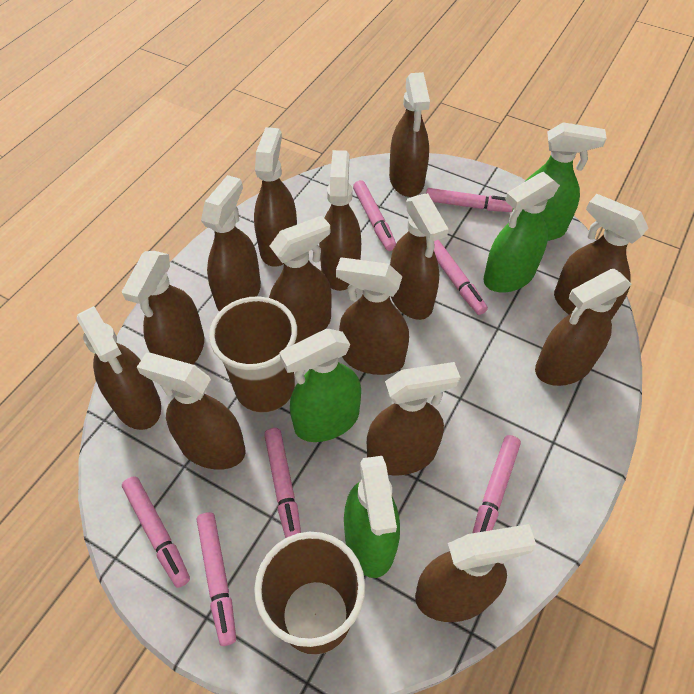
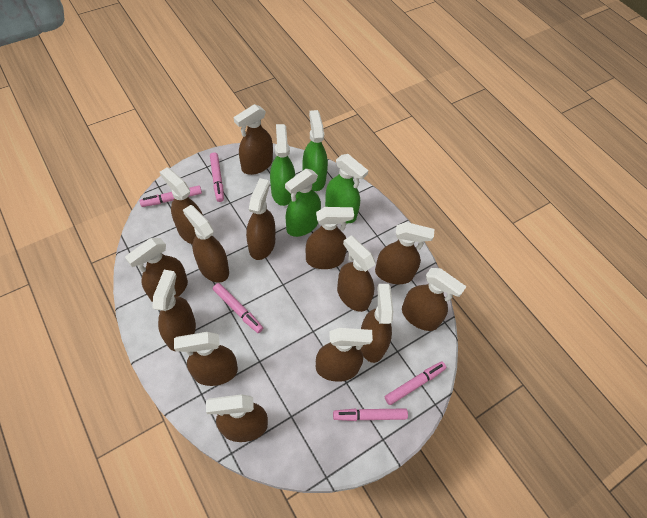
brown cup: [209,296,297,412] [254,532,365,655] = 2 -> none = 0
pink marker: [122,476,190,588] [197,512,236,646] [264,428,301,538] [353,180,396,251] [426,188,513,212] [434,240,488,315] [472,435,521,533] = 7 -> [140,185,202,207] [210,152,224,202] [213,283,263,333] [333,408,408,421] [385,361,446,405] = 5

